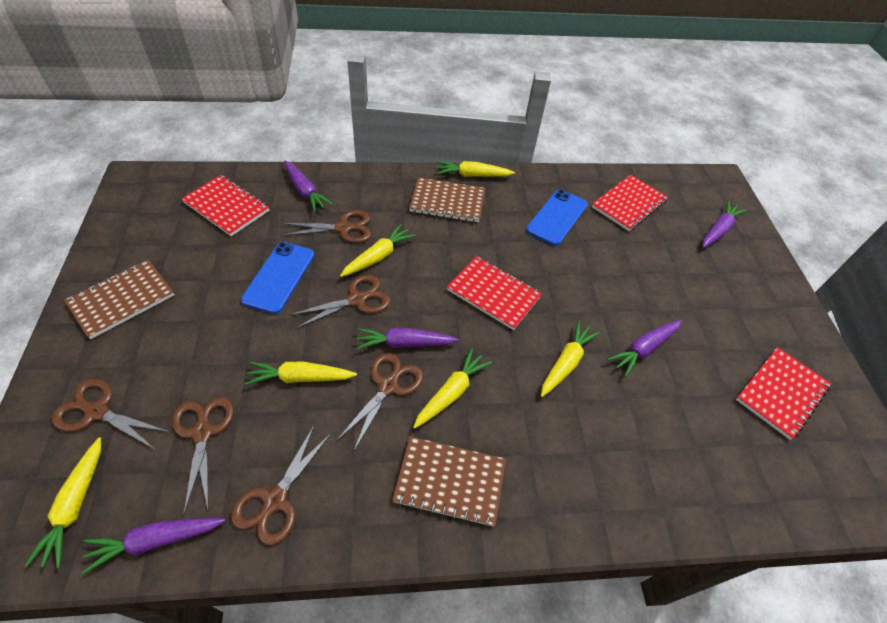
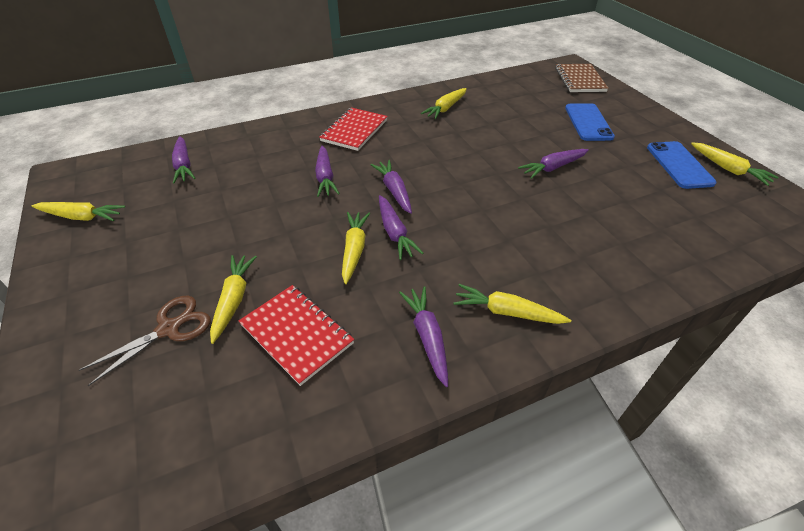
brown notebook: [64,259,174,339] [392,436,506,527] [409,177,485,222] = 3 -> [555,64,608,92] = 1
brown scissors: [51,379,170,449] [172,397,234,515] [231,424,331,546] [281,210,372,243] [289,275,391,329] [336,353,424,450] = 6 -> [79,296,211,386] = 1
purple carrot: [82,518,225,574] [284,161,333,212] [356,328,459,350] [607,320,682,377] [702,201,746,248] = 5 -> [172,136,195,184] [315,146,340,197] [371,160,412,214] [379,195,423,260] [399,286,448,387] [518,149,589,179] = 6
red notebook: [181,175,269,236] [447,256,542,330] [592,175,668,231] [736,347,831,440] = 4 -> [239,285,354,386] [319,108,388,151] = 2

